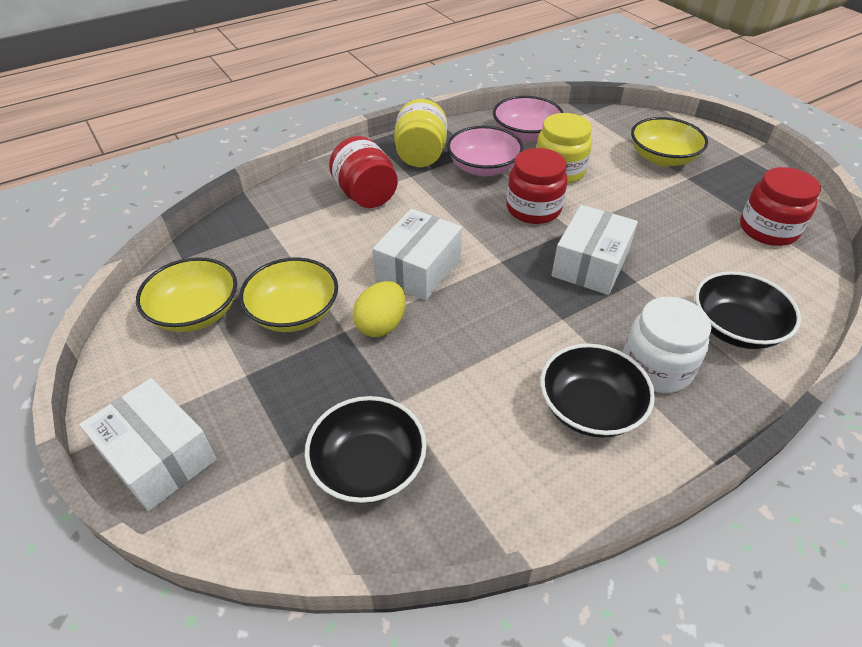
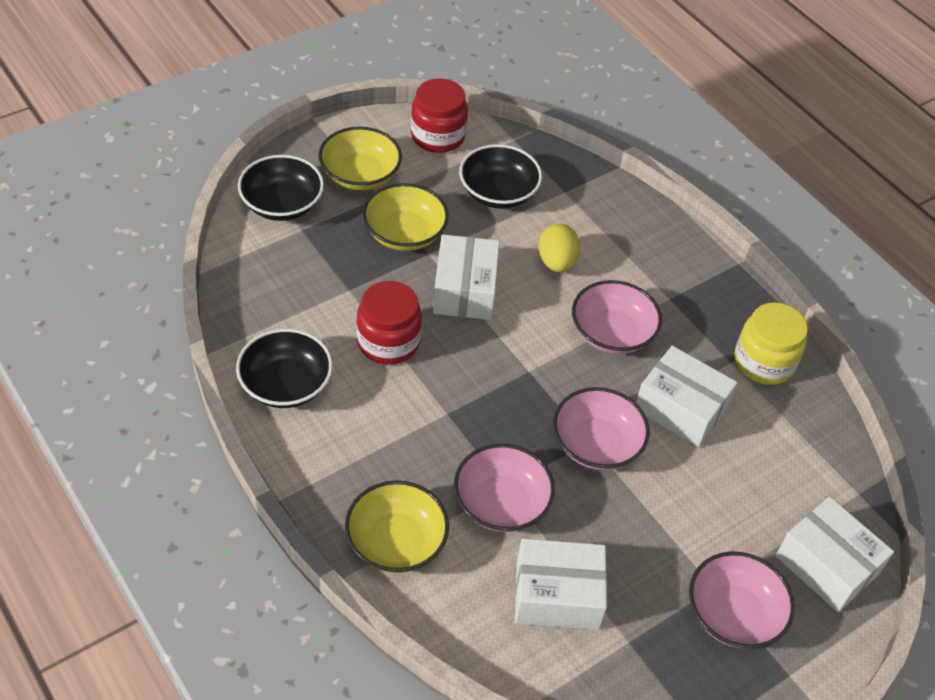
pink bowl: [447,126,523,176] [493,96,564,142] = 2 -> [454,444,555,532] [553,387,650,470] [572,280,662,354] [689,551,795,649] = 4
red jar: [329,136,398,208] [507,148,568,224] [740,167,821,246] = 3 -> [357,281,422,365] [411,78,468,153] = 2
white box: [79,378,217,511] [373,209,462,300] [551,205,638,295] = 3 -> [433,234,500,320] [515,538,607,630] [636,346,737,447] [776,497,894,612] = 4
white jar: [623,296,712,393] = 1 -> none = 0
yellow jar: [394,99,447,167] [536,113,592,184] = 2 -> [734,302,808,385] = 1

